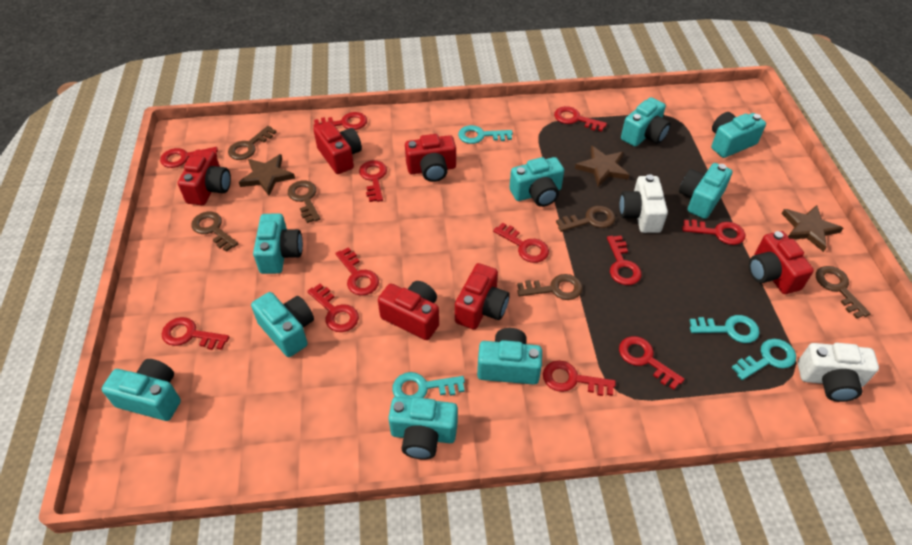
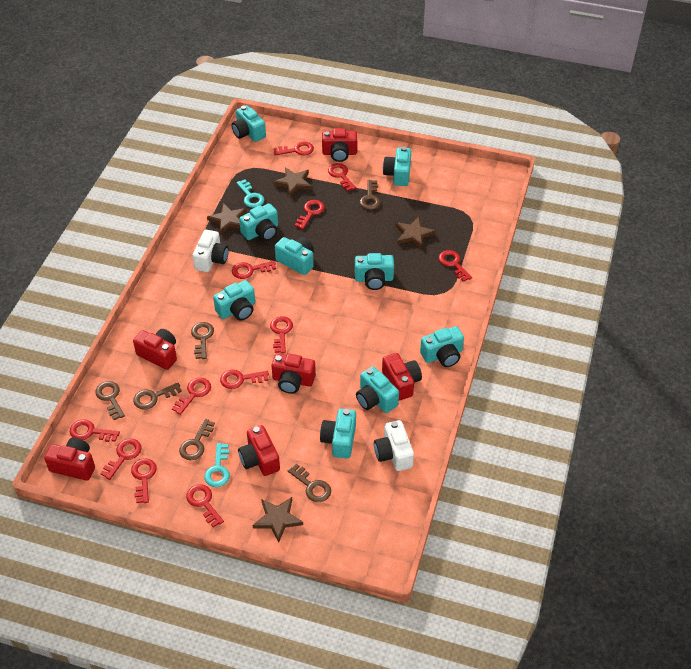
brown star: [239,154,295,196] [575,146,629,187] [782,205,843,252] = 3 -> [207,203,247,235] [253,497,303,542] [273,167,312,197] [395,217,435,249] = 4
turquoise key: [392,372,465,398] [458,125,513,144] [689,315,760,343] [731,339,796,380] = 4 -> [204,443,230,487] [236,180,264,208] = 2

